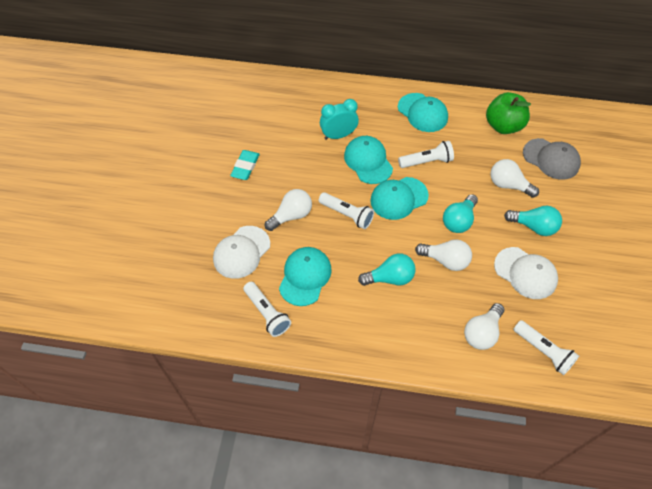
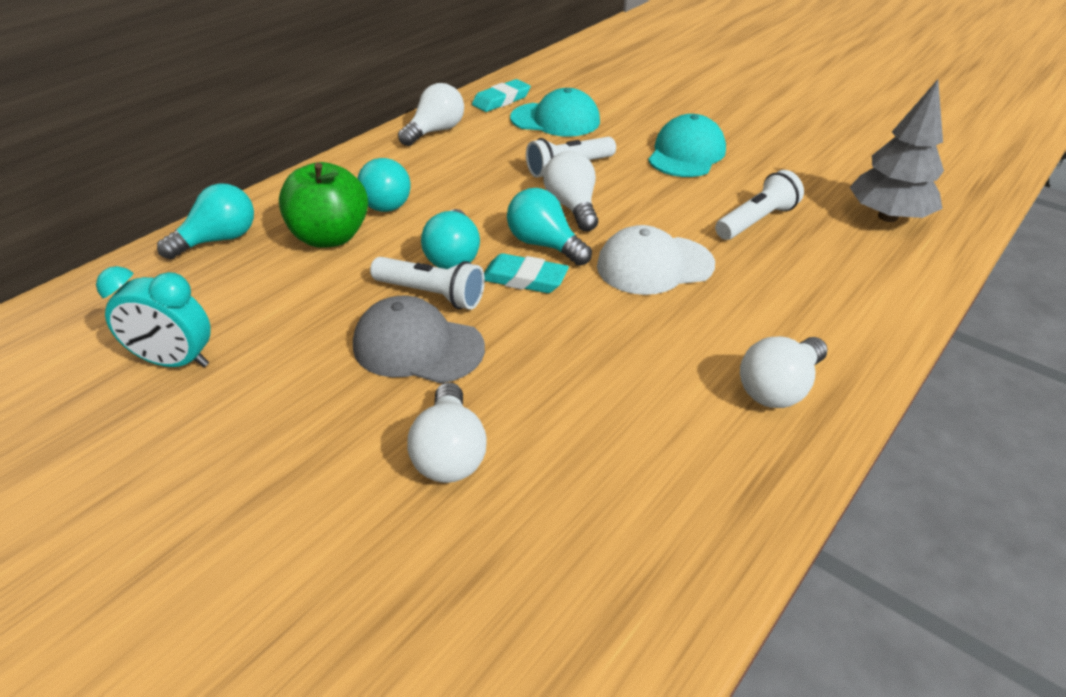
grey tree: none = 0 -> [849,79,944,222] = 1
turquoise cap: [279,247,332,306] [344,136,393,184] [370,177,429,220] [398,93,448,132] = 4 -> [510,88,600,137] [648,114,726,177] = 2
turquoise eraser: [230,150,260,180] = 1 -> [472,79,531,112] [484,253,569,293] = 2
turquoise light bulb: [358,253,416,286] [443,194,478,233] [504,206,562,236] = 3 -> [157,183,254,259] [357,158,411,212] [421,209,480,269] [507,188,592,266] = 4
white cap: [213,226,270,279] [494,247,558,299] = 2 -> [597,225,715,295] = 1
white flashlight: [243,282,291,337] [319,192,374,229] [398,141,454,168] [513,320,579,375] = 4 -> [370,257,485,310] [526,137,616,178] [715,170,804,240] = 3

